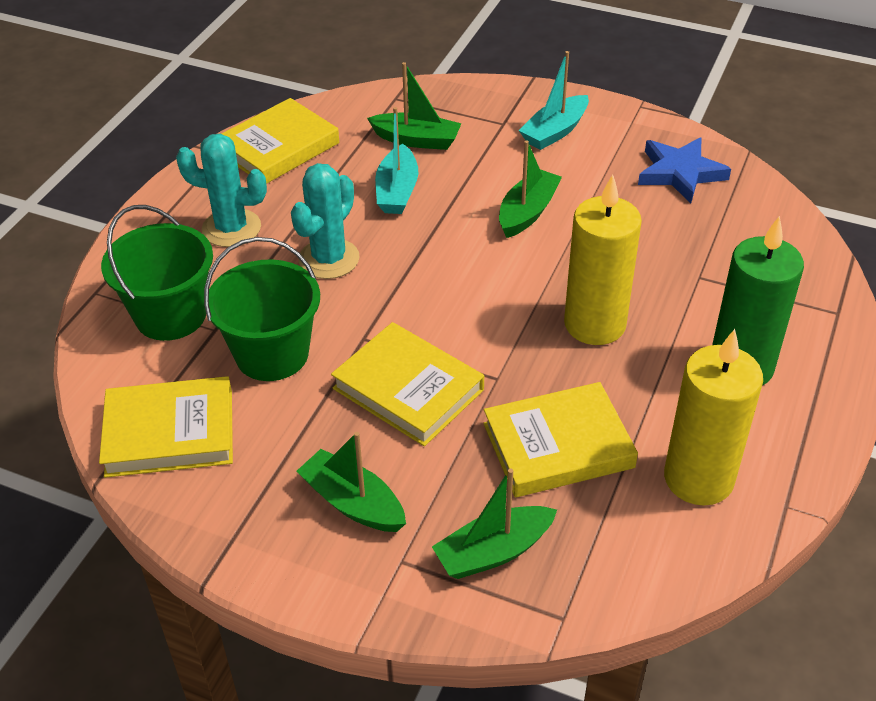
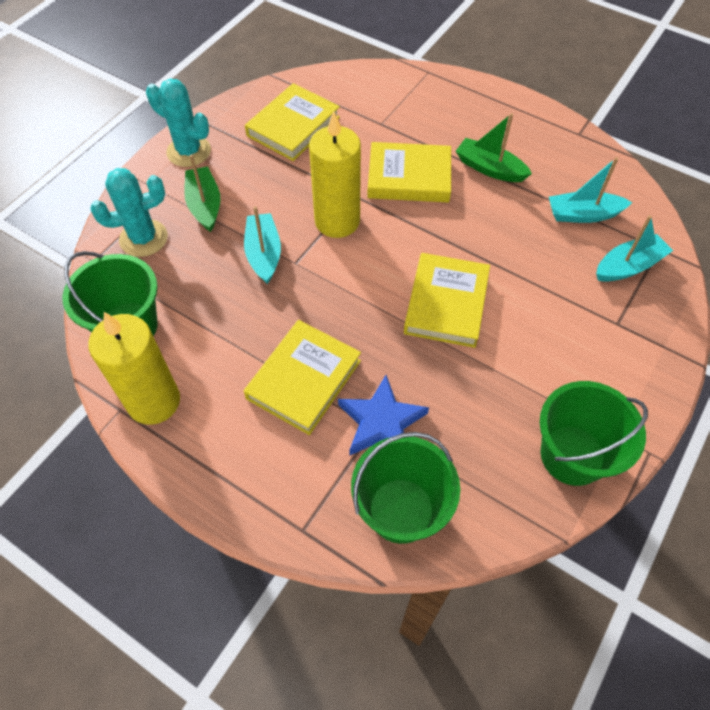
green boat: [297,432,406,532] [367,62,462,150] [432,468,557,579] [499,140,562,238] = 4 -> [184,154,220,232] [456,113,532,182] = 2
green bucket: [101,205,213,341] [204,237,320,381] = 2 -> [63,251,158,336] [351,432,460,544] [540,381,648,486] = 3
green candle: [712,216,804,386] = 1 -> none = 0
turquoise boat: [375,107,418,214] [519,51,589,150] = 2 -> [244,206,281,284] [549,157,632,223] [596,215,673,282] = 3

